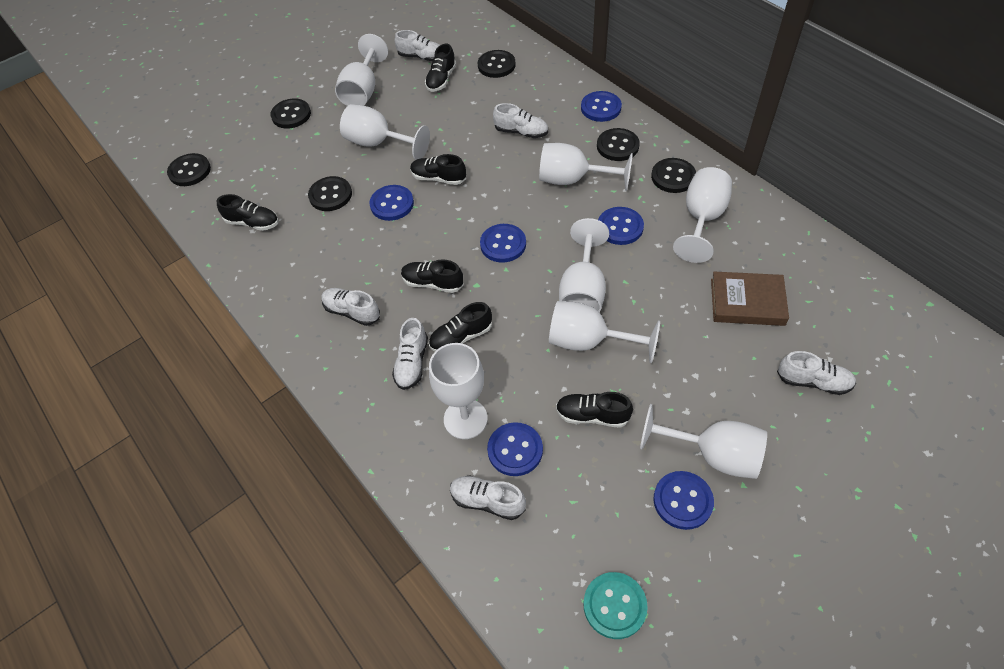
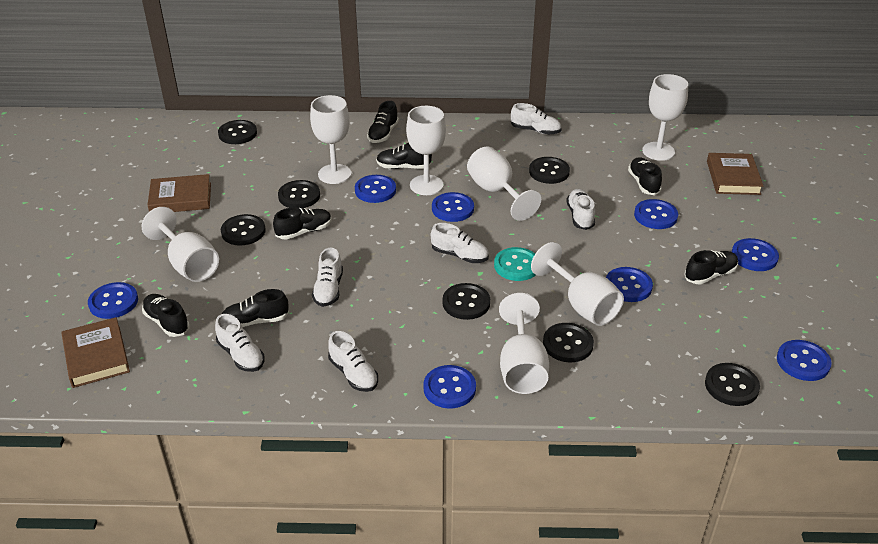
black button: [167,153,211,186] [270,98,311,128] [308,176,352,211] [478,50,515,78] [597,128,640,161] [651,158,696,193] = 6 -> [218,120,257,144] [221,214,266,245] [278,180,320,208] [442,283,490,320] [529,157,570,184] [543,323,594,362] [705,363,760,406] = 7
black shoe: [217,194,279,231] [401,259,464,293] [410,154,466,185] [425,44,456,92] [429,302,492,351] [556,392,633,428] = 6 -> [142,294,190,337] [222,289,289,327] [273,207,332,240] [367,101,399,143] [376,143,432,169] [628,157,662,195] [684,250,738,284] = 7
blue button: [369,185,414,221] [480,224,526,263] [487,422,543,476] [581,91,622,122] [598,207,644,245] [653,471,714,530] = 6 -> [88,282,138,319] [355,175,396,203] [423,365,476,409] [432,192,474,222] [606,267,653,302] [634,199,678,229] [732,238,779,271] [777,340,832,381] = 8
brown book: [711,271,789,326] = 1 -> [61,317,130,388] [148,174,211,212] [707,153,763,195] = 3
white goblet: [335,34,388,106] [340,104,430,160] [429,343,488,439] [539,143,633,191] [549,301,660,363] [559,218,609,313] [640,404,767,479] [673,167,732,263] = 8 -> [142,207,219,282] [310,95,351,184] [406,106,446,195] [467,146,541,221] [499,293,549,394] [531,242,624,326] [642,74,688,161] = 7

